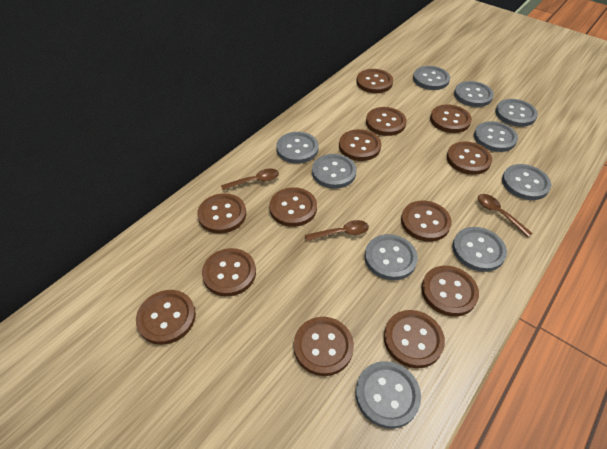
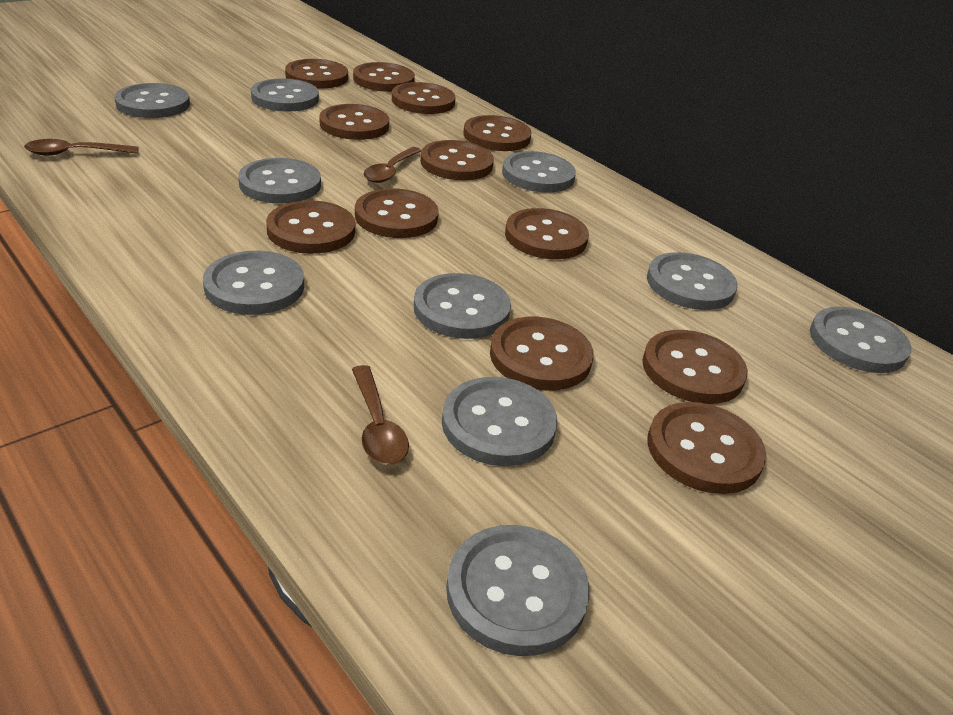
brown button: [136,290,196,345] [197,193,246,234] [202,248,256,297] [269,187,317,227] [294,317,354,376] [339,129,381,161] [356,69,393,93] [366,107,407,136] [384,310,445,368] [401,200,452,242] [421,266,479,317] [430,104,472,133] [447,142,492,175] = 13 -> [266,200,355,254] [285,59,348,89] [319,104,389,140] [353,62,415,92] [355,188,439,238] [392,82,455,114] [420,140,494,180] [463,115,531,151] [490,317,594,391] [505,208,589,259] [642,330,748,404] [647,402,766,494] = 12

